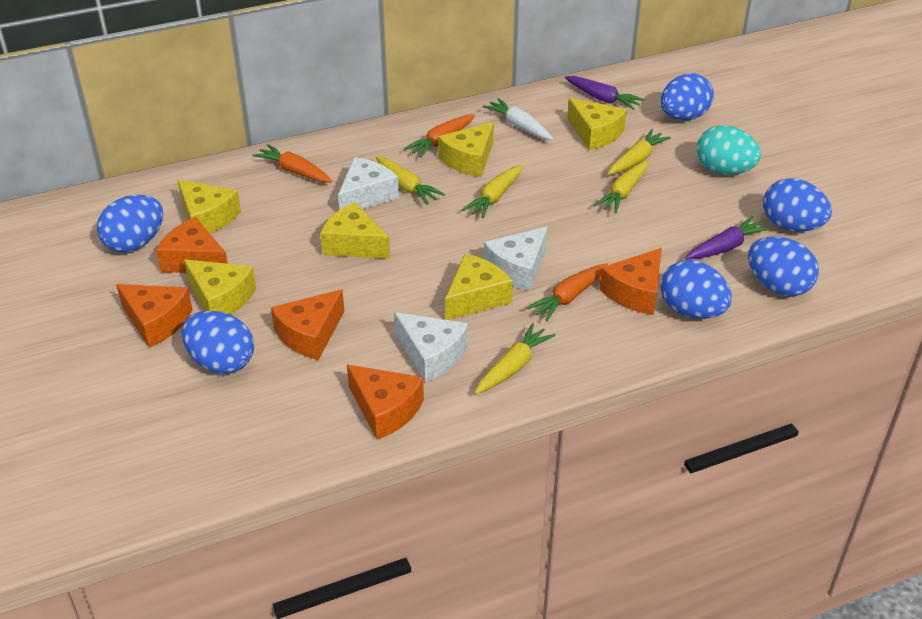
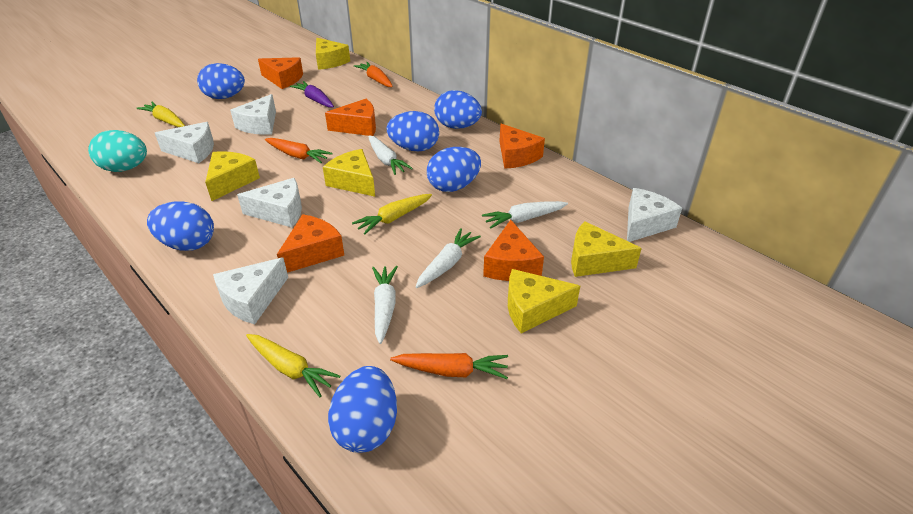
purple carrot: [565,76,645,110] [685,216,770,260] = 2 -> [290,81,334,107] = 1
white carrot: [483,98,553,140] = 1 -> [368,135,413,175] [372,266,398,344] [415,228,481,288] [482,201,568,229] = 4
white cheese: [338,157,399,210] [394,312,468,382] [484,227,548,291] = 3 -> [155,122,214,163] [213,257,288,324] [230,94,276,135] [237,178,302,227] [627,188,682,242] = 5
yellow carrot: [375,156,445,205] [462,164,523,218] [475,323,556,394] [594,160,649,214] [608,129,671,175] = 5 -> [136,102,185,127] [246,334,340,397] [352,194,432,235] = 3
yellow cheese: [178,180,241,233] [184,260,256,315] [320,202,390,259] [438,122,494,177] [445,254,513,320] [567,98,627,150] = 6 -> [205,151,260,201] [316,38,350,70] [323,149,375,197] [508,269,580,333] [571,221,642,277] = 5

